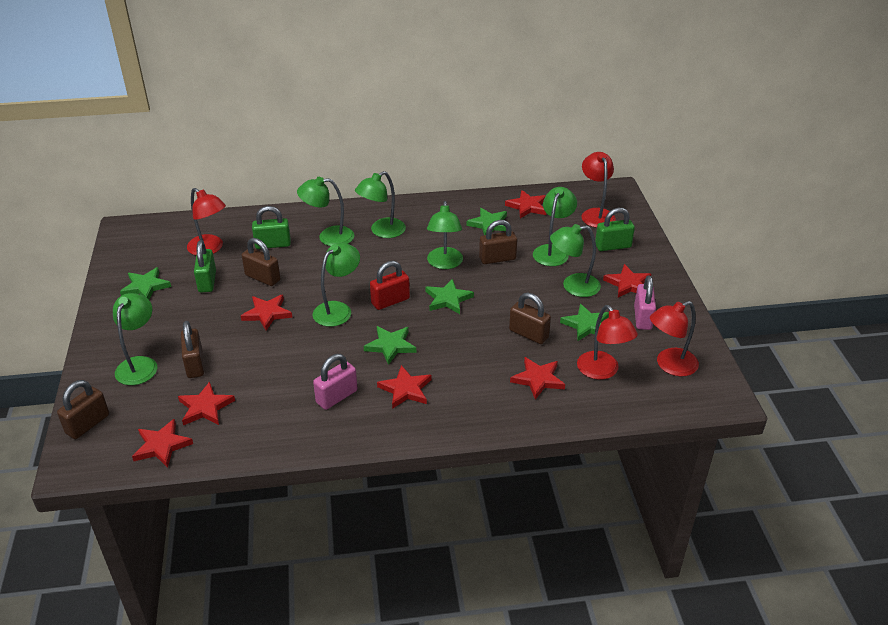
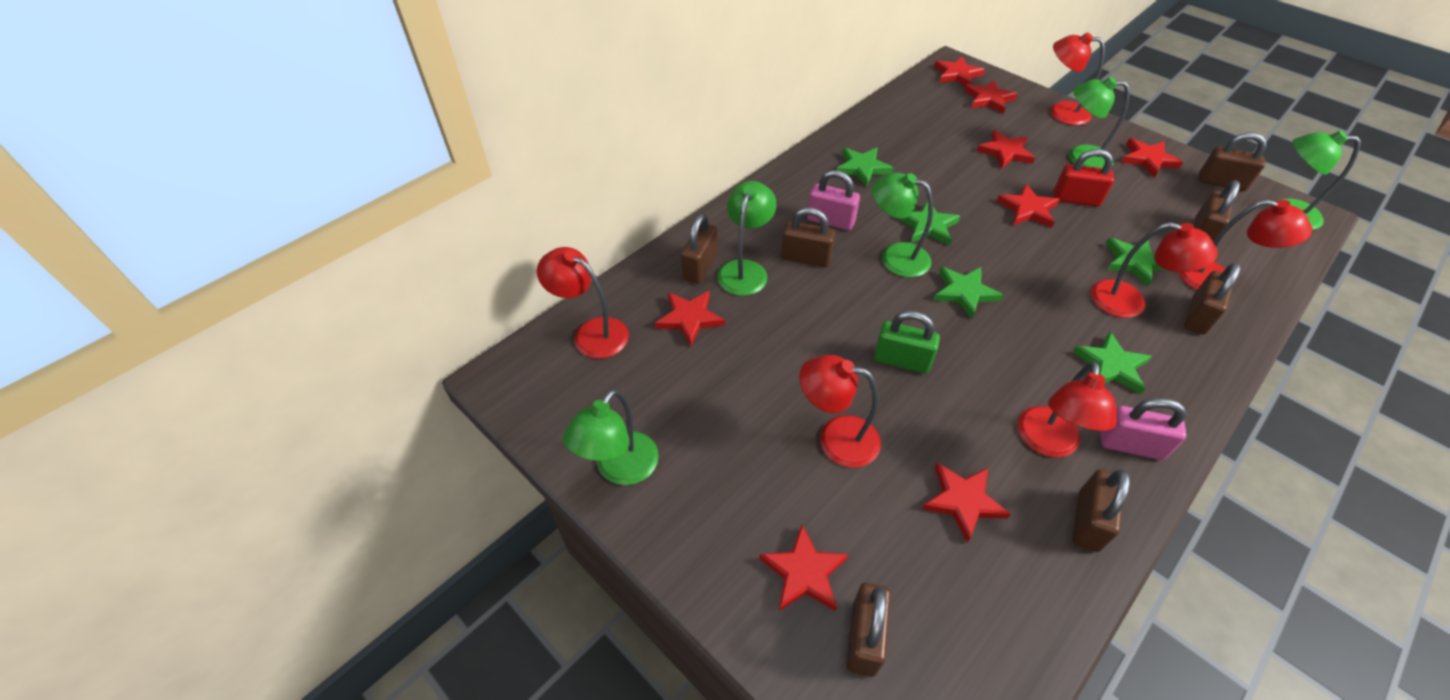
brown padlock: [57,380,109,439] [181,321,204,378] [242,238,280,286] [479,220,517,264] [509,293,551,344] = 5 -> [681,213,717,284] [781,207,835,267] [846,583,891,677] [1072,469,1130,552] [1184,263,1241,334] [1194,180,1240,242] [1199,132,1267,191] = 7
green lamp: [113,293,157,385] [297,177,354,246] [313,243,360,327] [355,171,406,238] [427,201,463,269] [533,187,577,266] [550,224,601,297] = 7 -> [563,389,659,485] [717,181,777,296] [872,173,933,277] [1069,77,1130,168] [1275,131,1361,230] = 5
green padlock: [194,240,216,292] [252,206,291,249] [595,208,635,251] = 3 -> [874,311,940,373] = 1
red lamp: [187,188,226,255] [577,305,638,380] [581,152,616,228] [650,301,699,376] = 4 -> [537,247,629,359] [799,355,881,468] [1017,361,1117,458] [1050,32,1105,125] [1091,222,1218,318] [1179,200,1312,290] = 6
red star: [132,419,193,468] [178,382,235,425] [241,294,293,331] [377,365,431,409] [505,190,546,219] [510,357,565,400] [603,264,651,297] = 7 -> [655,291,725,346] [759,525,849,611] [922,463,1011,543] [934,56,985,86] [965,80,1018,114] [976,130,1035,169] [997,184,1060,228] [1122,138,1183,178] = 8

